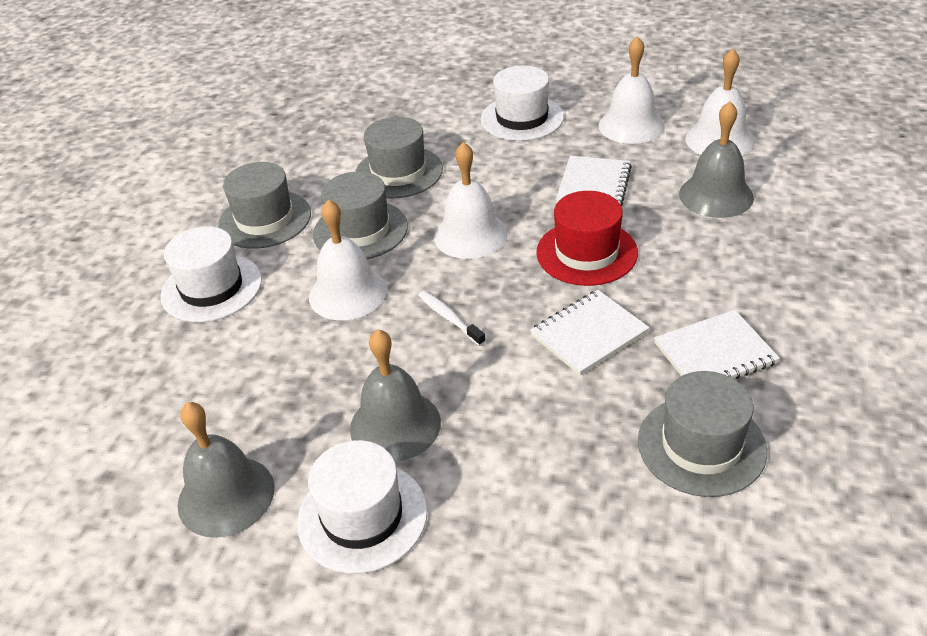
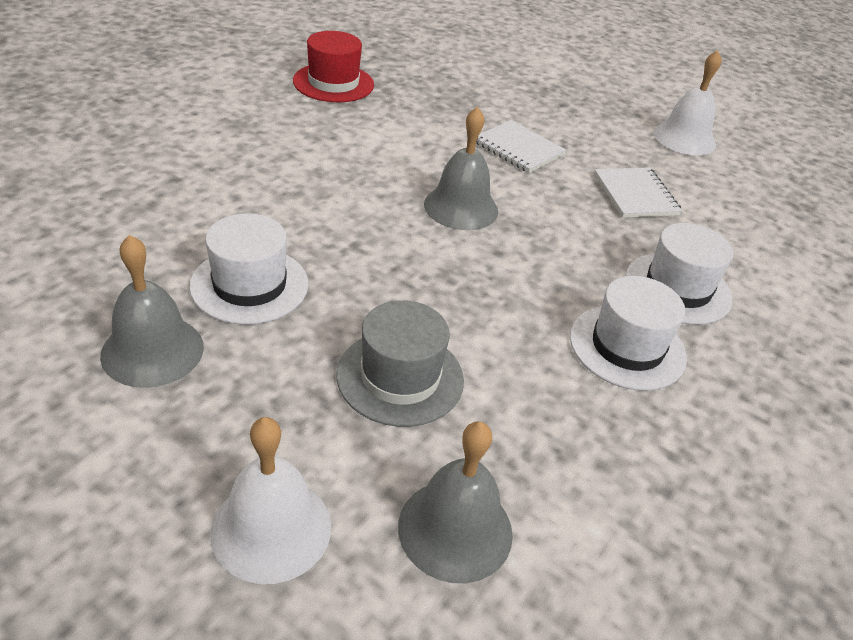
grey hat: [218,162,311,249] [313,171,408,259] [355,117,443,198] [638,371,767,497] = 4 -> [337,300,464,427] = 1
white bell: [309,199,387,320] [434,142,508,259] [598,36,665,144] [685,49,755,156] = 4 -> [210,417,331,584] [654,50,721,155] = 2
white notebook: [530,290,650,375] [556,156,632,206] [654,310,780,379] = 3 -> [476,120,566,173] [594,168,682,218] = 2
white toothbrush: [418,291,486,346] = 1 -> none = 0

